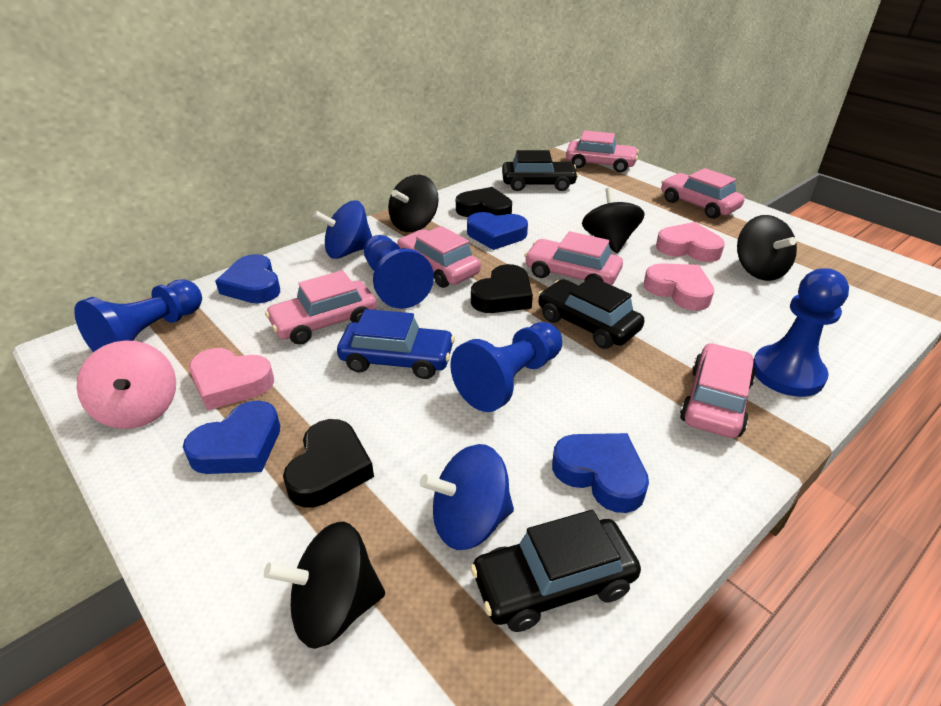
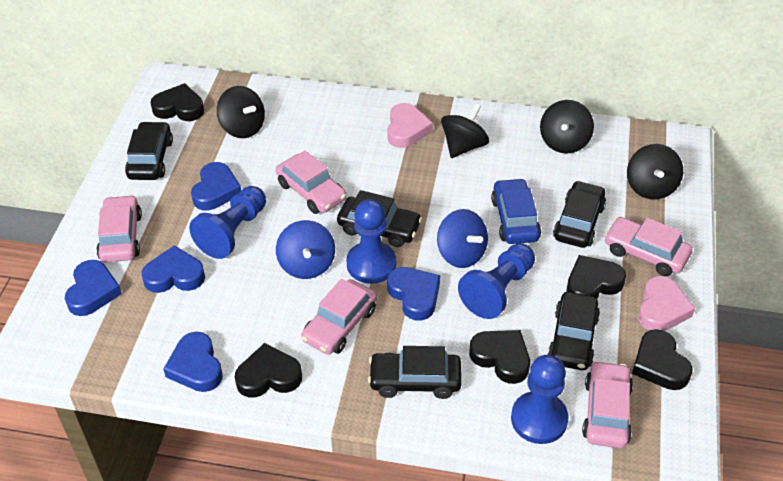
black car: [470,510,641,632] [502,150,578,191] [538,277,644,349] = 3 -> [125,121,173,180] [337,190,422,247] [368,346,462,399] [548,292,600,370] [553,181,606,248] = 5
black heart: [283,419,374,508] [456,187,512,217] [471,264,533,313] = 3 -> [150,83,204,121] [235,343,302,398] [469,330,530,384] [567,255,626,298] [632,329,693,390] = 5
blue heart: [183,401,280,474] [215,254,280,303] [467,212,528,250] [552,433,649,513] = 4 -> [65,260,122,316] [141,245,205,293] [163,332,223,392] [191,162,241,211] [387,267,440,321] = 5
pink car: [265,270,377,345] [397,226,481,288] [524,231,623,285] [566,130,639,172] [661,168,745,219] [680,343,756,438] = 6 -> [96,195,142,262] [276,150,346,214] [301,279,377,355] [582,360,633,448] [604,217,692,276] = 5
pink heart: [189,348,274,411] [644,263,714,311] [656,222,725,262] = 3 -> [387,103,433,148] [638,276,695,331] = 2
pink spinning top: [77,340,176,429] = 1 -> none = 0

